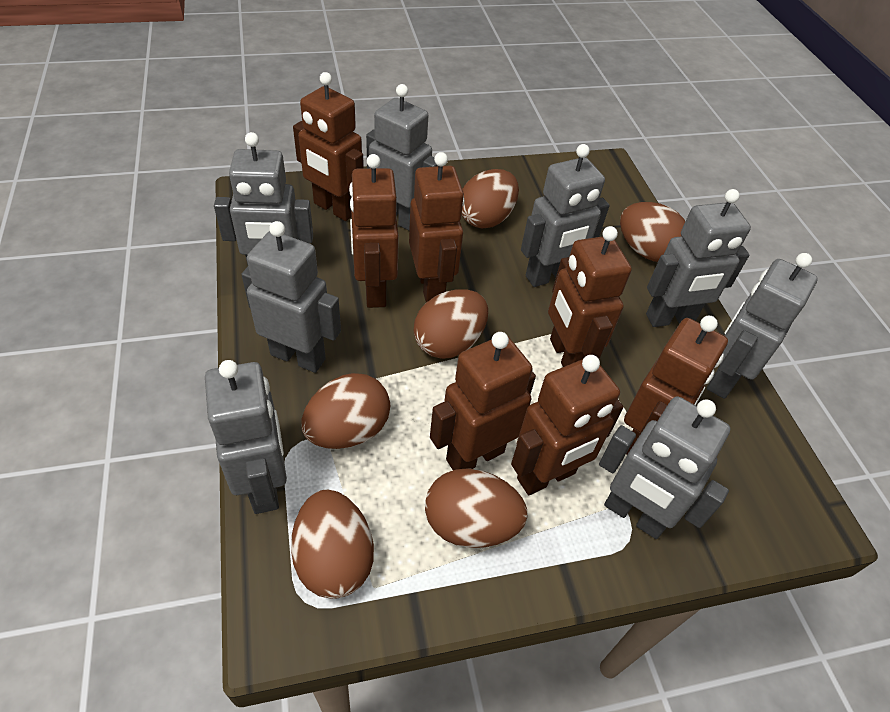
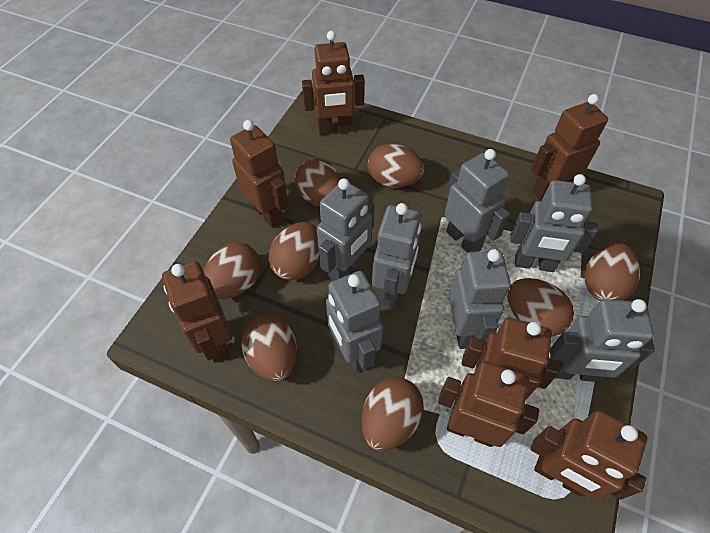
brown egg: [291,490,374,599] [301,373,390,449] [414,289,488,359] [425,468,528,548] [461,169,519,228] [620,202,685,262] = 6 -> [203,242,261,299] [241,314,297,381] [268,222,319,280] [295,159,342,207] [361,377,424,451] [368,144,424,187] [507,278,574,337] [585,242,640,301] = 8
grey robot: [205,360,287,514] [214,132,313,265] [241,221,341,373] [366,84,438,230] [521,144,610,287] [599,396,730,539] [646,189,751,327] [707,253,818,399] = 8 -> [317,178,375,281] [326,271,383,372] [372,203,422,307] [444,149,510,253] [449,249,511,349] [510,174,598,272] [550,299,655,382] = 7

